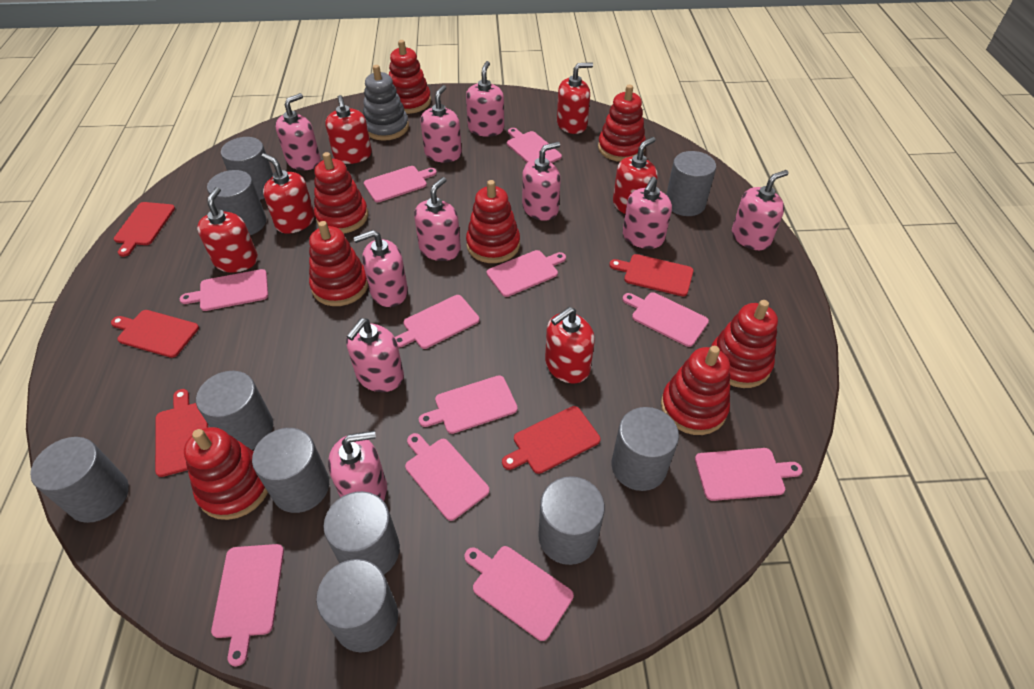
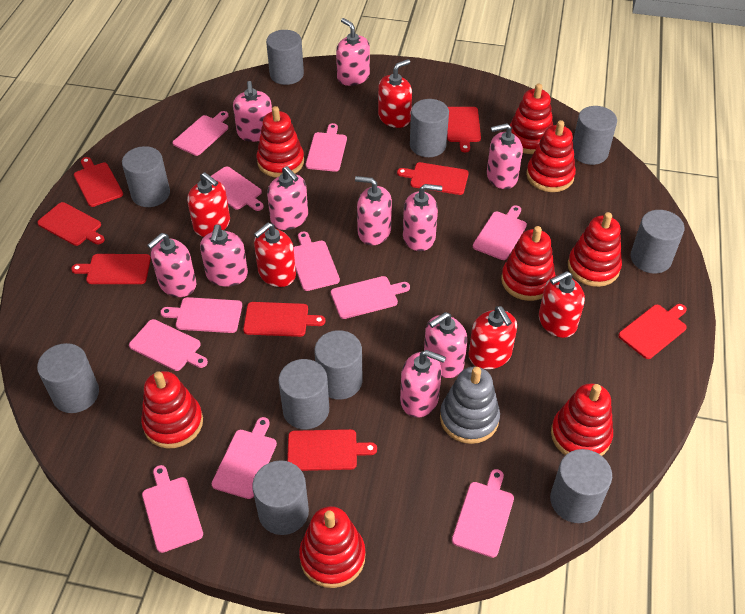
red cutting board: [111,310,199,358] [114,202,175,257] [155,389,208,477] [502,406,601,474] [609,254,694,296] = 5 -> [37,202,105,246] [71,254,151,284] [74,157,123,207] [243,302,325,337] [287,429,377,471] [397,162,469,195] [447,107,481,153] [618,304,687,359] = 8
red soap dispenser: [197,187,258,272] [262,153,315,234] [325,95,372,164] [545,307,595,383] [557,62,593,134] [613,137,658,214] = 6 -> [187,172,230,237] [254,222,296,287] [378,59,412,128] [468,306,517,369] [539,271,585,338] = 5

